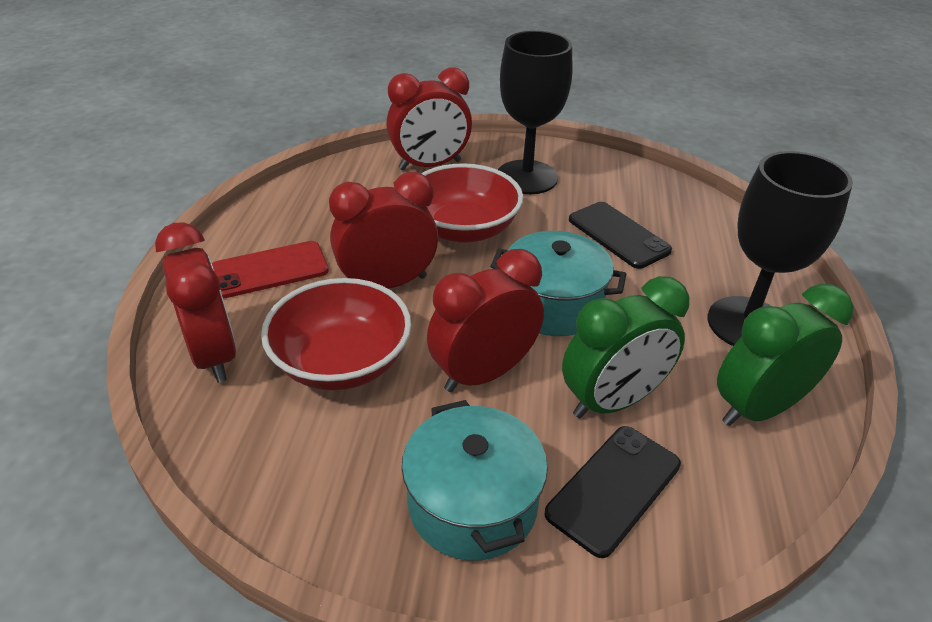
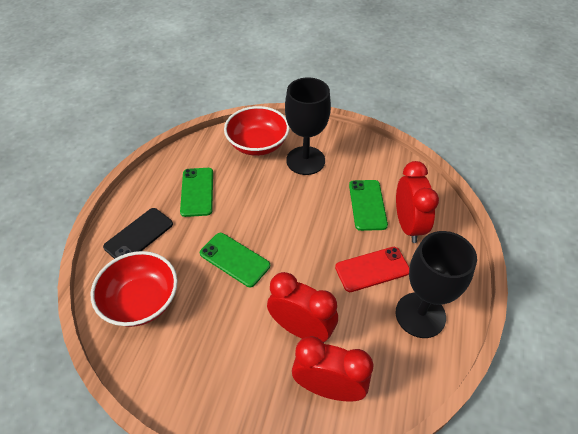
black phone: [545,426,681,558] [569,202,672,269] = 2 -> [103,208,173,259] = 1
green clock: [562,276,689,418] [717,284,853,426] = 2 -> none = 0
green phone: none = 0 -> [180,168,213,217] [200,233,270,287] [349,180,388,231] = 3
red clock: [155,222,237,383] [329,172,438,289] [386,67,472,170] [427,249,544,392] = 4 -> [267,272,338,342] [292,336,373,401] [396,161,439,243] = 3
turquoise pot: [402,400,548,561] [490,231,626,336] = 2 -> none = 0

